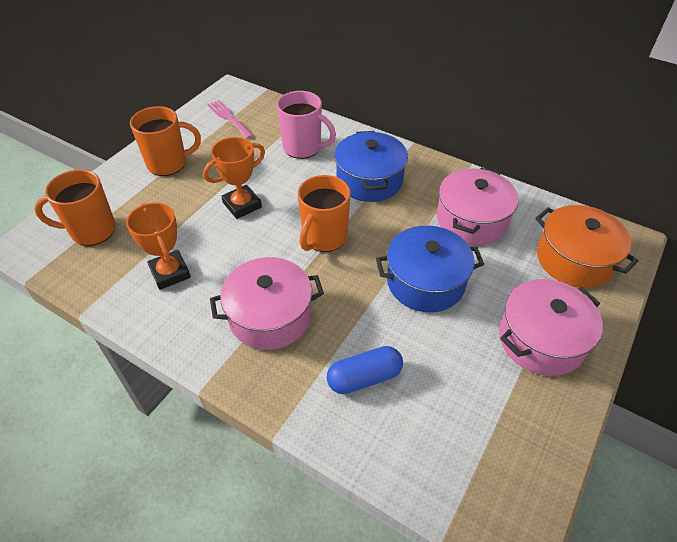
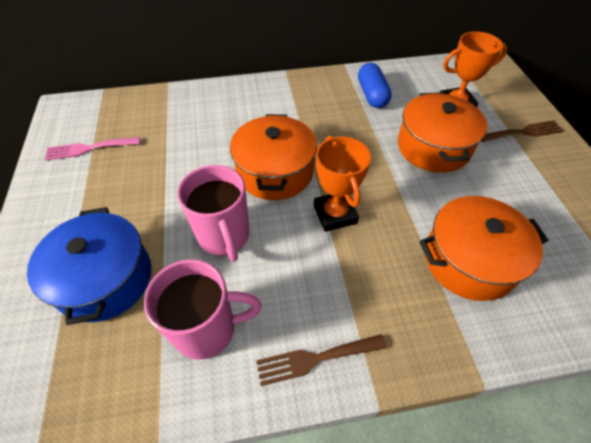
blue pot: [335,131,408,202] [376,226,484,312] = 2 -> [27,207,152,325] = 1
brown fork: none = 0 -> [256,334,387,386] [481,120,564,142] = 2
orange mug: [34,169,116,246] [130,106,201,176] [298,175,351,252] = 3 -> none = 0
orange pot: [535,205,638,288] = 1 -> [230,114,317,200] [398,92,487,173] [419,196,549,301] = 3
pink mug: [277,91,336,159] = 1 -> [144,259,261,360] [177,165,249,262] = 2
pink pot: [210,257,324,350] [437,167,519,245] [499,279,603,376] = 3 -> none = 0

